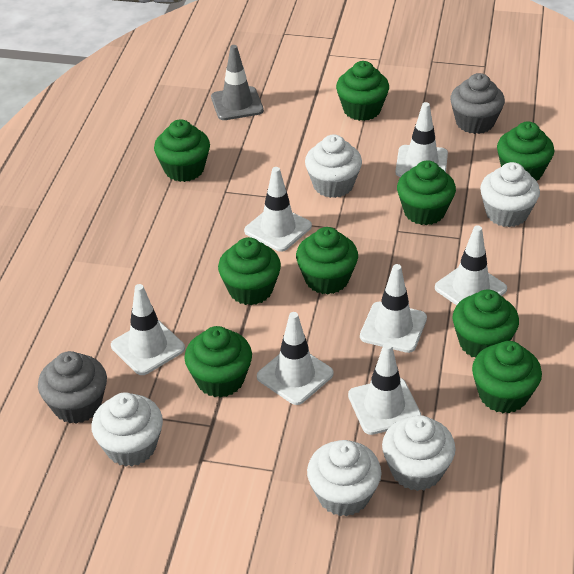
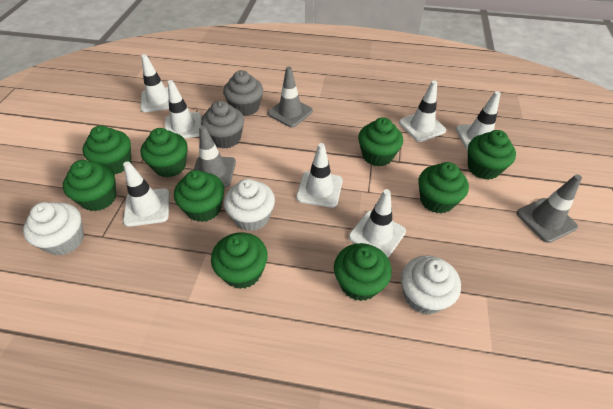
grey traffic cone: [211,45,264,120] = 1 -> [194,125,236,188] [268,66,313,127] [517,175,582,243] = 3
white cupcake: [91,392,163,467] [305,134,362,198] [307,440,382,517] [382,415,456,491] [480,162,540,227] = 5 -> [23,202,84,256] [224,179,275,231] [401,256,461,315] = 3

